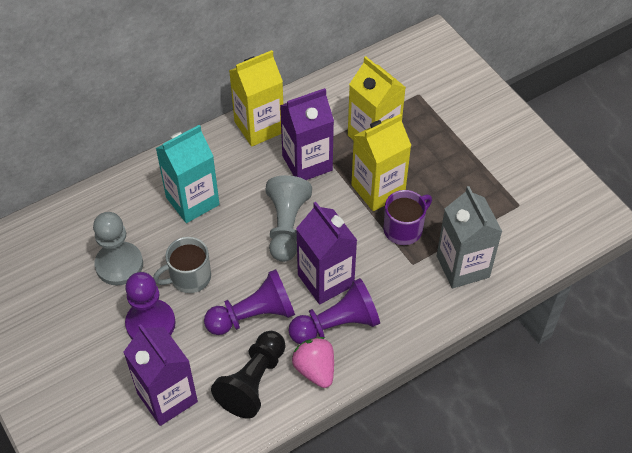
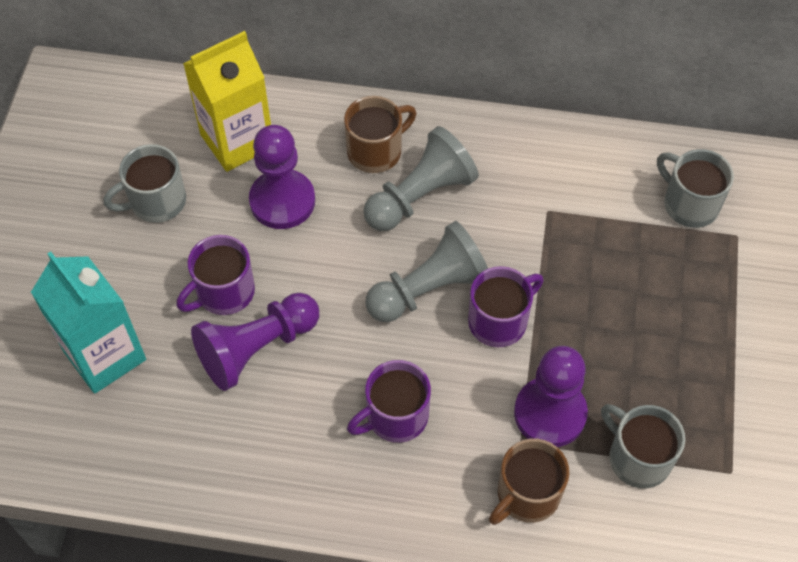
black pawn: [211,331,286,418] = 1 -> none = 0
brown mug: none = 0 -> [344,96,416,173] [489,438,569,525] = 2
grey carton: [437,186,503,288] = 1 -> none = 0
grey mug: [153,237,211,293] = 1 -> [103,144,186,223] [601,404,685,489] [657,149,734,228] = 3
pink strawberry: [292,337,334,388] = 1 -> none = 0
purple carton: [123,324,198,426] [280,88,334,180] [296,202,357,304] = 3 -> none = 0
purple mug: [383,190,432,245] = 1 -> [176,235,255,315] [347,360,431,443] [468,266,544,347] = 3
yellow carton: [229,50,283,147] [348,56,406,140] [351,114,411,211] = 3 -> [183,31,271,172] = 1

